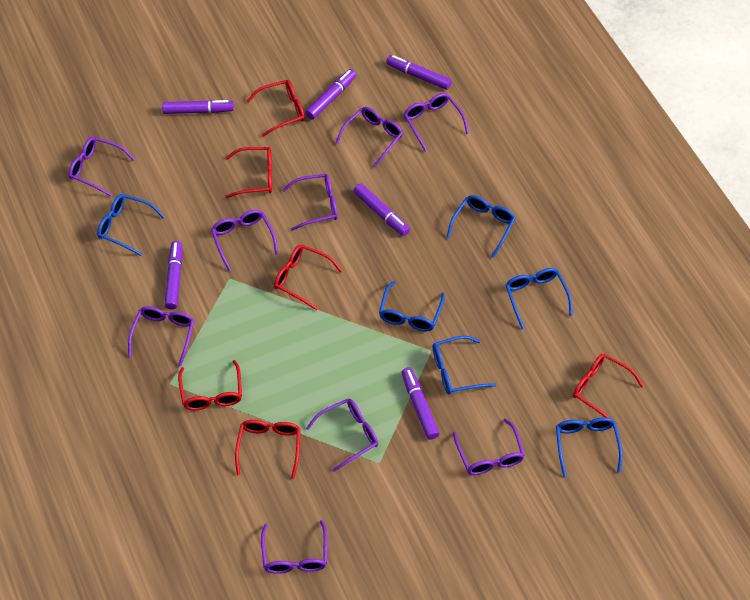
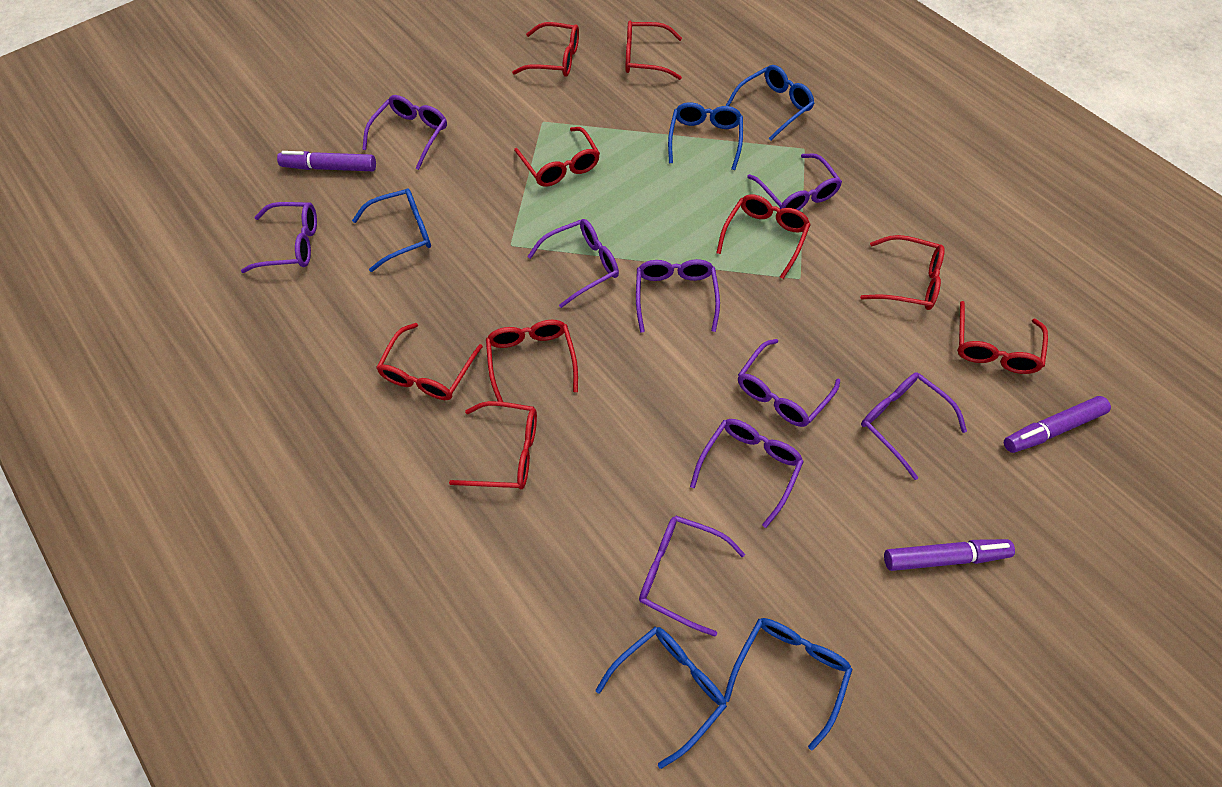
blue glasses: [97,194,165,256] [379,281,445,331] [433,336,496,394] [447,195,516,258] [505,268,573,329] [556,417,623,477] = 6 -> [352,188,431,272] [596,627,727,769] [668,102,743,170] [724,618,853,751] [726,65,815,141] = 5
purple marker: [162,100,234,114] [165,241,182,310] [305,69,356,120] [353,183,410,236] [386,55,452,90] [401,367,440,440] = 6 -> [277,151,376,171] [884,539,1015,571] [1004,396,1111,453] = 3
red glasses: [178,360,242,411] [225,147,272,198] [235,420,301,479] [247,80,305,137] [274,245,342,310] [573,354,644,425] = 6 -> [376,323,483,400] [449,401,537,489] [486,320,578,402] [512,22,579,77] [514,127,600,187] [625,21,682,80] [716,194,811,279] [860,235,945,310] [957,301,1048,374] = 9

